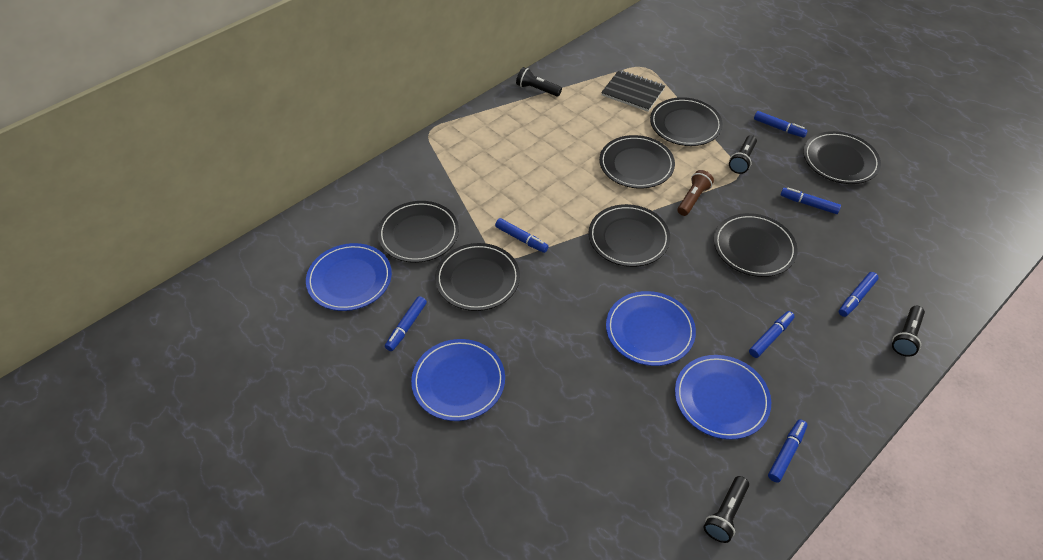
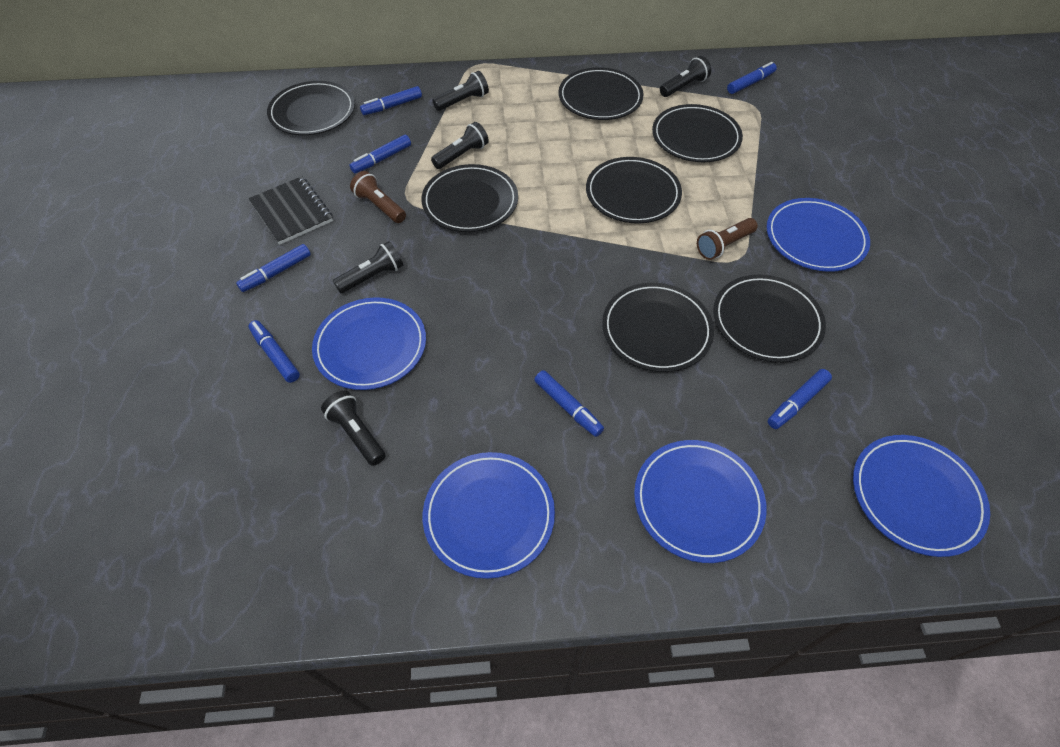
black flashlight: [516,67,562,97] [703,476,749,543] [729,135,757,174] [892,306,925,357] = 4 -> [321,390,386,466] [333,241,403,293] [431,122,489,169] [432,71,489,111] [660,56,711,97] = 5
blue plate: [306,243,392,311] [411,339,505,421] [606,291,696,366] [675,355,771,440] = 4 -> [312,297,426,390] [423,452,555,579] [634,440,767,563] [766,198,870,272] [853,435,990,557] = 5
brown flashlight: [678,170,714,216] = 1 -> [350,171,406,223] [697,218,758,260] = 2

